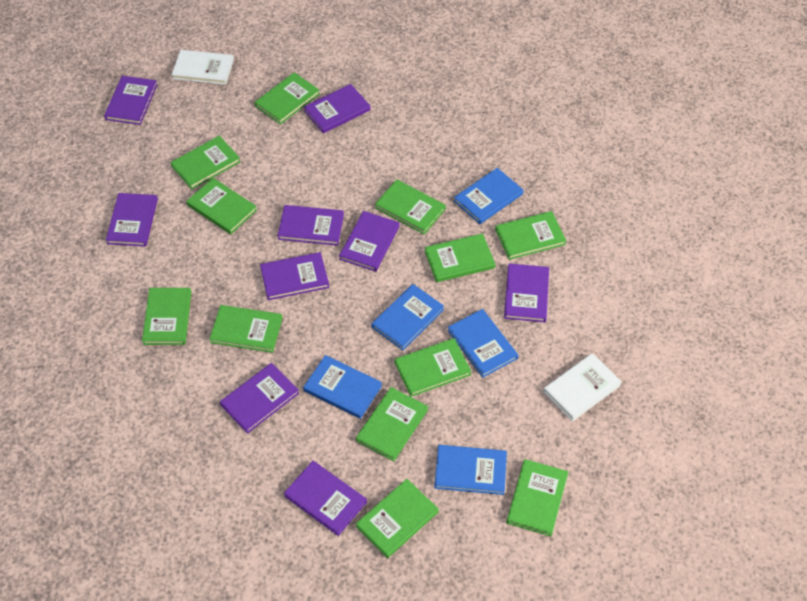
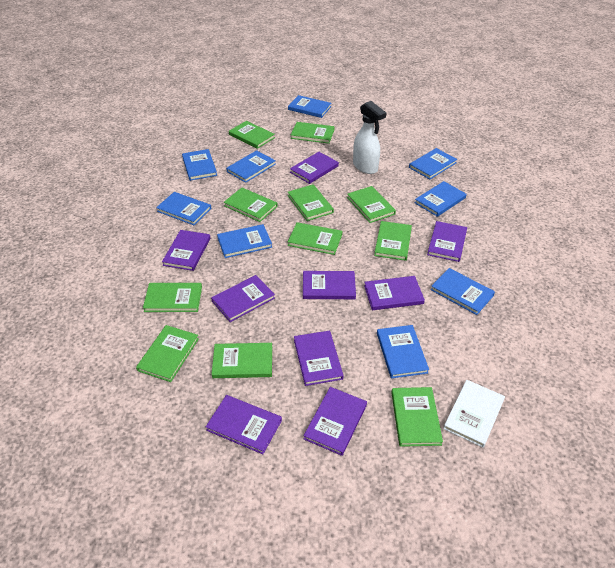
blue book: [303,355,382,419] [371,284,444,350] [434,445,507,495] [448,309,518,378] [454,168,524,224] = 5 -> [156,192,211,225] [182,149,217,181] [217,224,272,258] [226,150,276,183] [288,95,331,118] [377,325,429,378] [409,148,457,179] [415,181,467,217] [431,268,495,315] = 9
green book: [142,288,191,345] [170,136,241,189] [186,178,257,234] [209,305,283,353] [254,72,320,125] [356,387,428,462] [356,479,439,558] [375,179,446,235] [395,338,471,397] [425,233,495,282] [495,211,566,260] [506,459,568,536] = 12 -> [136,325,199,382] [143,283,202,312] [212,343,272,378] [224,188,278,222] [229,121,275,149] [288,184,334,221] [288,222,342,255] [291,122,334,144] [347,186,396,223] [374,221,412,261] [391,387,443,447] = 11
white book: [172,50,234,85] [543,353,622,422] = 2 -> [443,380,505,448] = 1
white spray bottle: none = 0 -> [353,101,386,174] = 1

